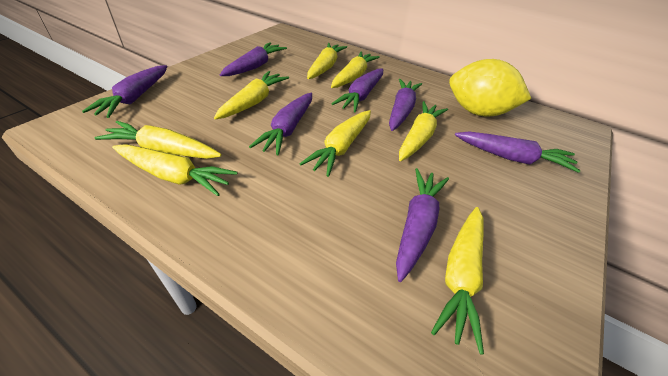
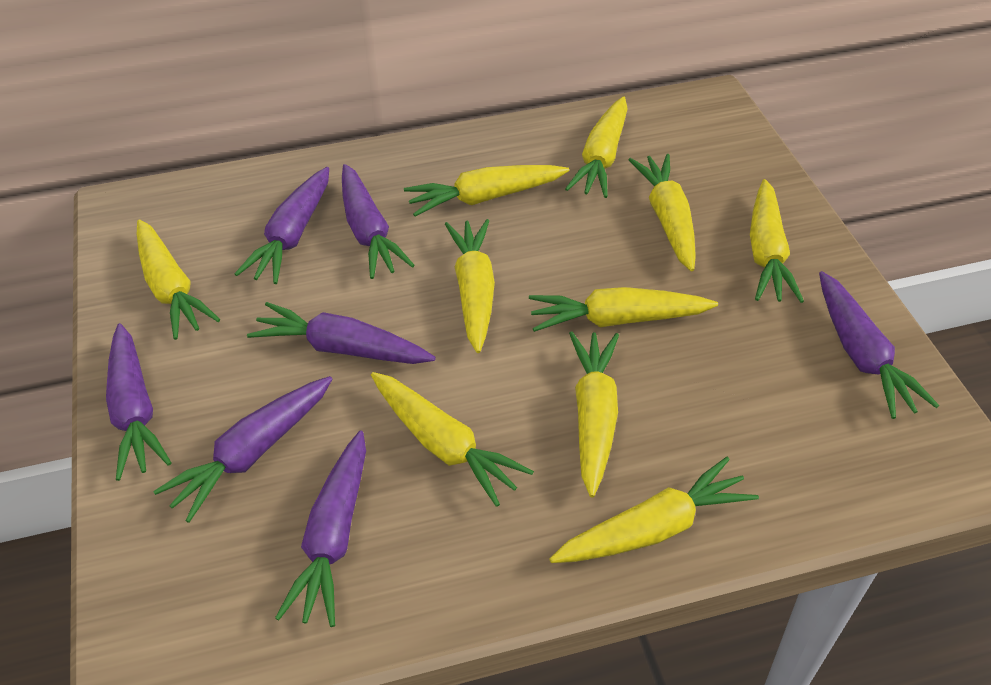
yellow carrot: [95,121,222,159] [112,144,237,196] [214,71,289,120] [300,110,371,177] [307,43,347,79] [331,51,380,88] [399,101,448,161] [431,207,484,355] = 8 -> [137,220,220,340] [371,372,534,507] [404,165,569,217] [445,219,495,353] [529,287,718,332] [550,457,759,563] [565,96,628,198] [569,332,619,497] [629,154,696,271] [750,179,804,303] = 10
yellow lemon: [449,59,532,117] = 1 -> none = 0

